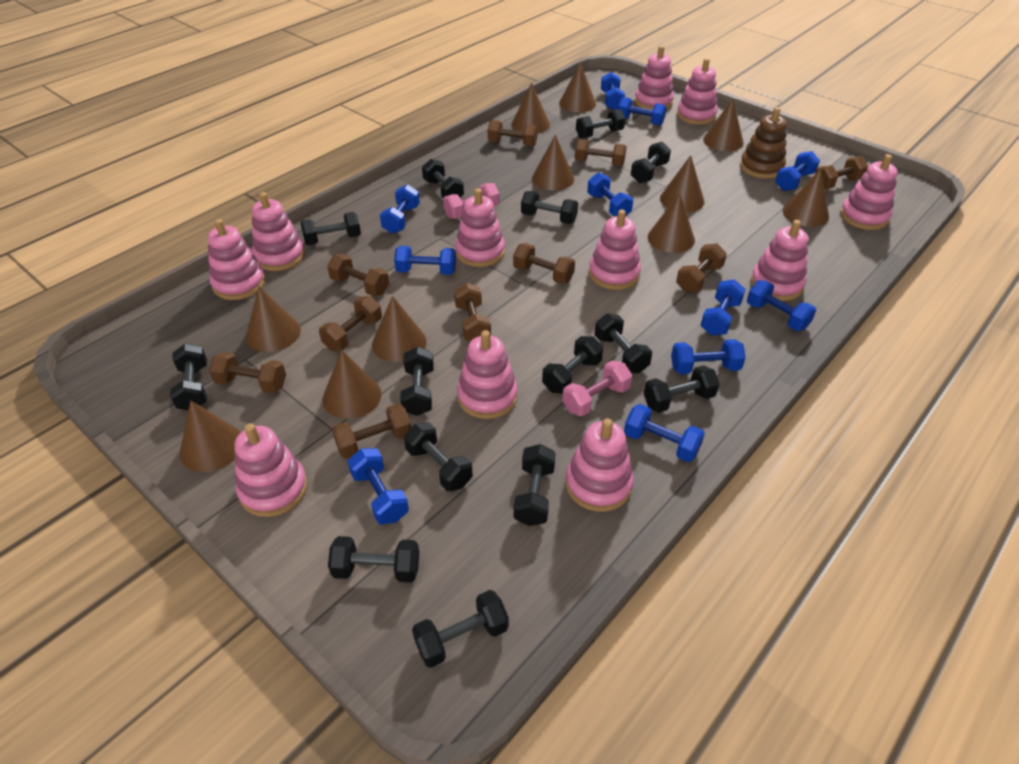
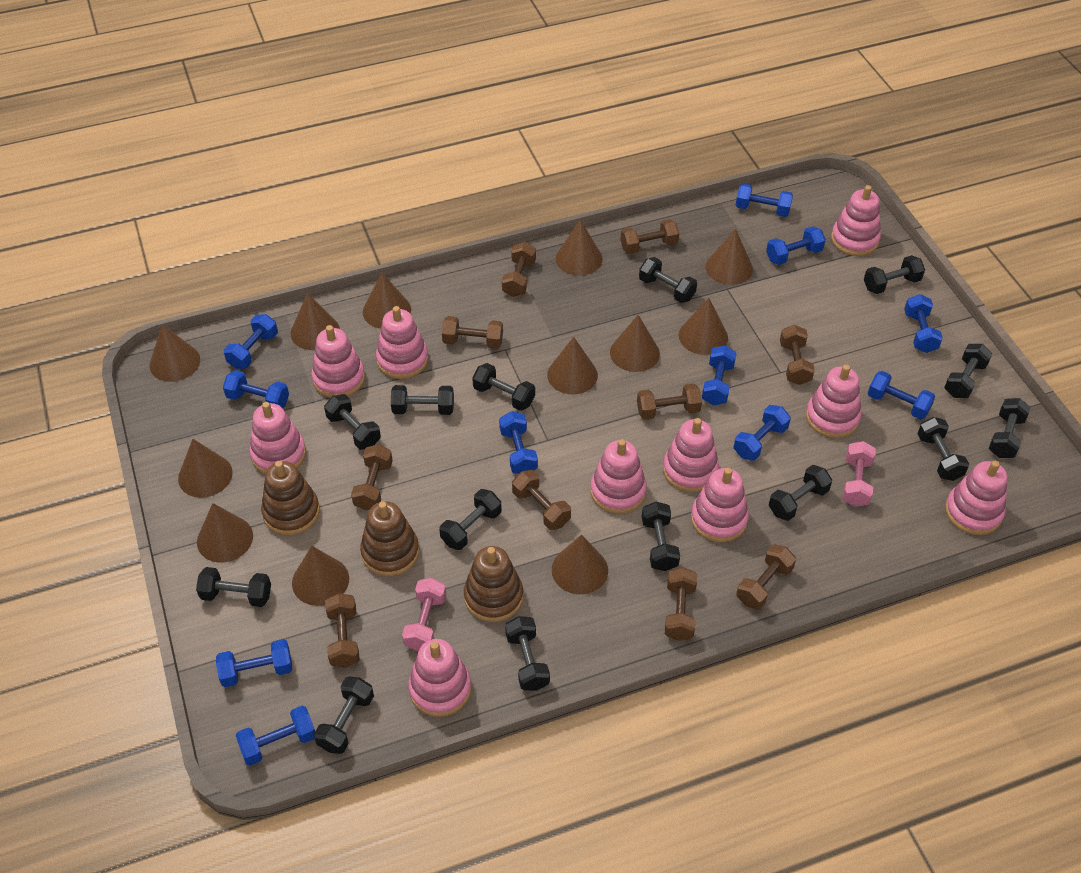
brown cone: [180,401,241,472] [246,287,301,352] [323,350,381,419] [372,296,427,362] [511,83,550,134] [532,135,574,190] [559,62,596,113] [648,193,695,253] [660,155,704,213] [703,99,744,151] [782,169,829,227] = 11 -> [150,324,200,382] [178,439,233,498] [197,503,253,563] [290,293,340,350] [292,546,349,606] [363,272,411,329] [547,337,598,394] [552,534,608,594] [556,220,603,276] [610,315,660,372] [679,298,728,355] [706,229,753,285] = 12
brown stacking toy: [740,107,787,179] = 1 -> [261,461,320,535] [360,501,419,576] [464,546,523,622] = 3
pink stacking toy: [207,219,265,300] [234,423,307,517] [252,192,305,271] [455,188,505,267] [457,330,518,419] [566,418,634,512] [589,210,641,290] [635,46,674,110] [677,58,718,125] [751,220,808,301] [840,154,898,230] = 11 -> [249,402,306,474] [311,325,365,398] [376,306,428,379] [408,639,471,717] [590,439,647,514] [663,418,719,492] [691,468,749,542] [806,364,861,438] [831,185,881,256] [945,461,1007,535] = 10

